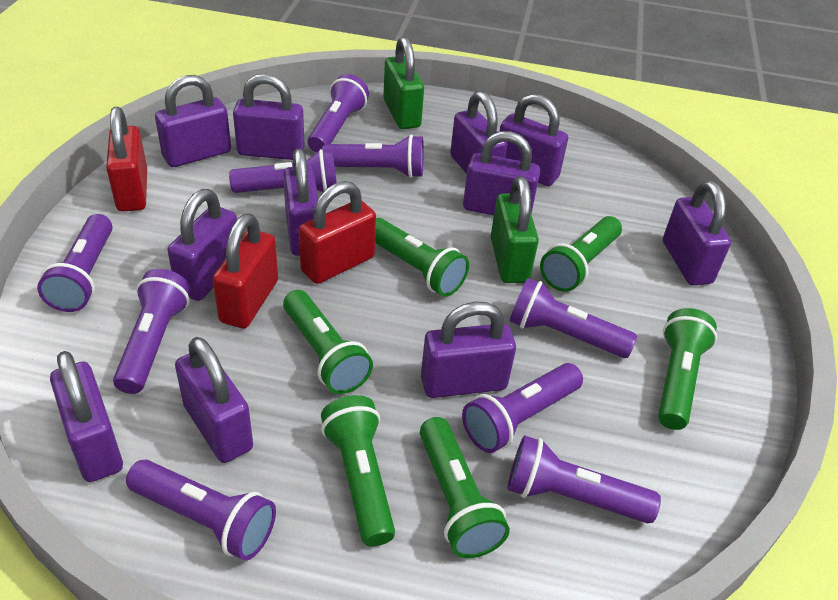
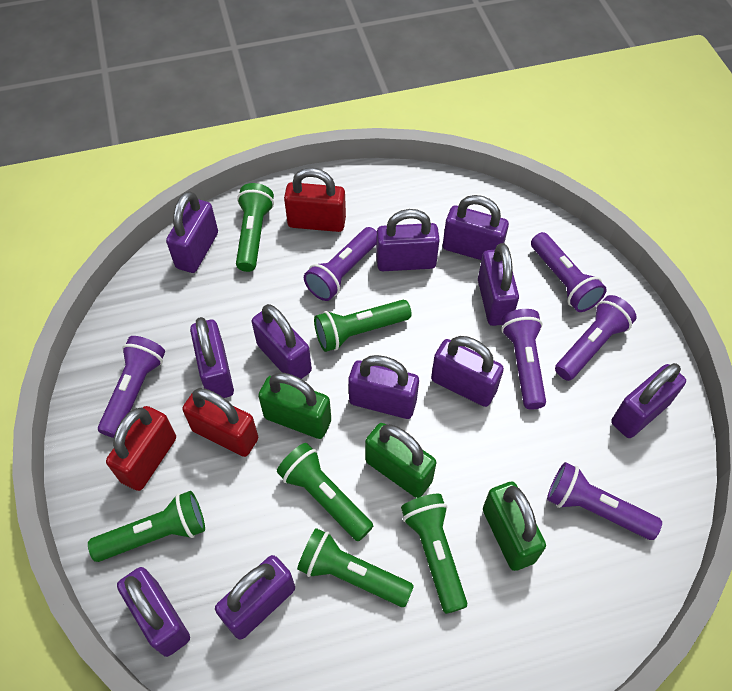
green padlock: [383,37,424,129] [490,176,539,283] = 2 -> [258,373,331,439] [365,423,436,498] [483,482,546,571] = 3
purple flashlight: [37,214,113,312] [113,269,191,394] [126,459,276,560] [229,149,337,193] [308,74,369,152] [322,135,424,178] [462,363,583,453] [507,435,661,523] [510,278,637,358] = 9 -> [98,336,165,438] [304,227,377,301] [501,309,546,410] [531,232,607,312] [547,462,662,540] [555,295,637,381] = 6

